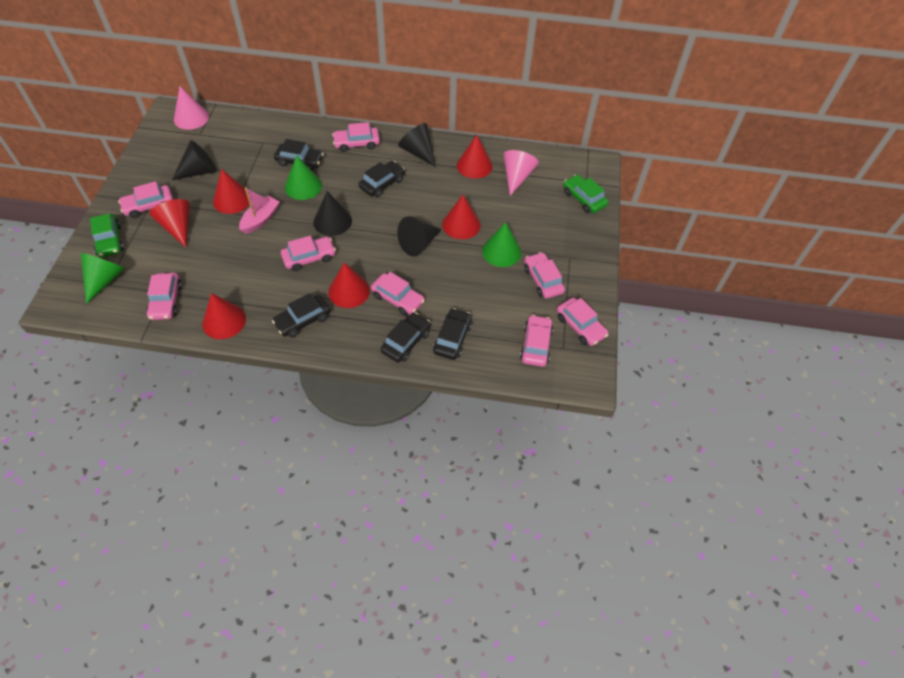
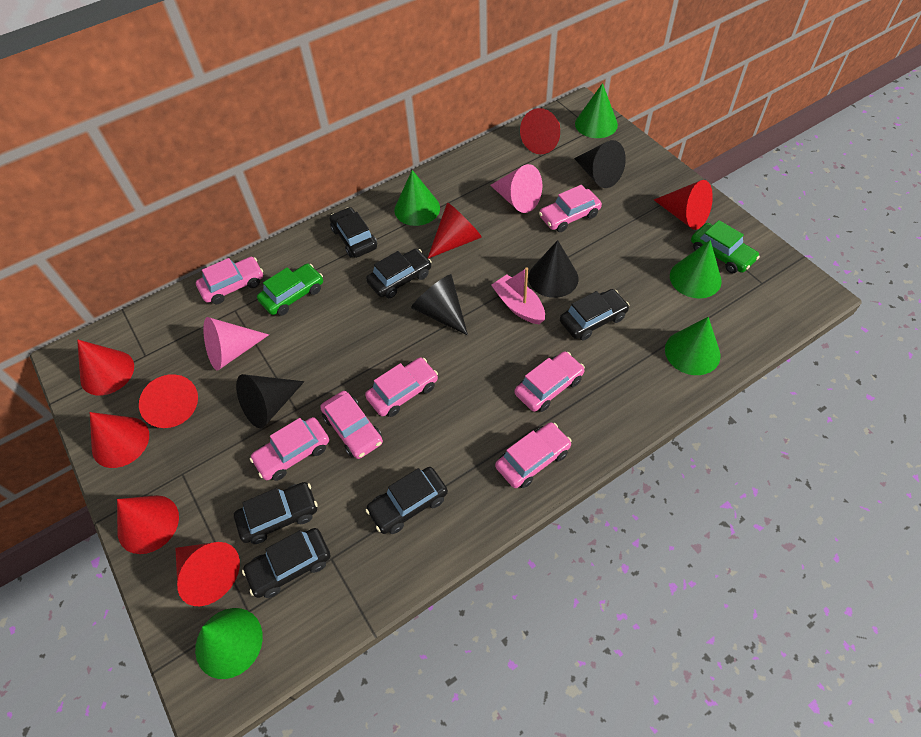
black car: [272,293,331,338] [274,139,324,171] [358,161,405,197] [381,313,431,363] [433,308,472,360] = 5 -> [234,482,318,544] [242,528,331,598] [330,207,377,258] [366,248,431,298] [366,467,448,534] [560,289,629,340] = 6
green cone: [81,253,125,304] [285,155,322,200] [482,222,521,267] = 3 -> [195,608,263,679] [394,170,440,226] [575,83,618,138] [665,317,721,375] [670,240,722,299] = 5
pink car: [118,181,173,218] [146,273,182,320] [281,236,336,271] [332,122,380,152] [371,272,425,316] [520,315,553,367] [524,252,565,299] [557,298,608,346] = 8 -> [196,257,263,304] [250,417,329,481] [320,391,383,459] [365,357,438,417] [495,422,572,488] [515,351,585,412] [539,185,602,232] = 7
red cone: [150,199,190,247] [202,293,246,339] [213,169,249,214] [328,262,370,308] [442,195,481,239] [457,135,493,179] = 6 -> [77,339,134,396] [90,412,149,468] [117,495,179,554] [139,374,198,428] [175,542,240,606] [427,203,482,259] [520,108,560,154] [654,180,713,230] = 8

